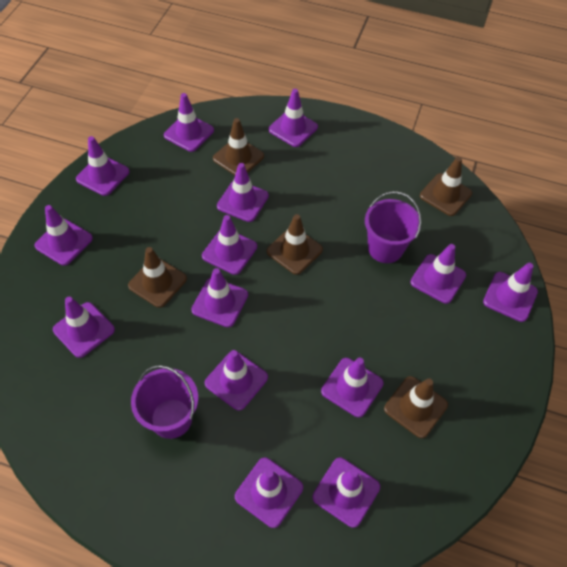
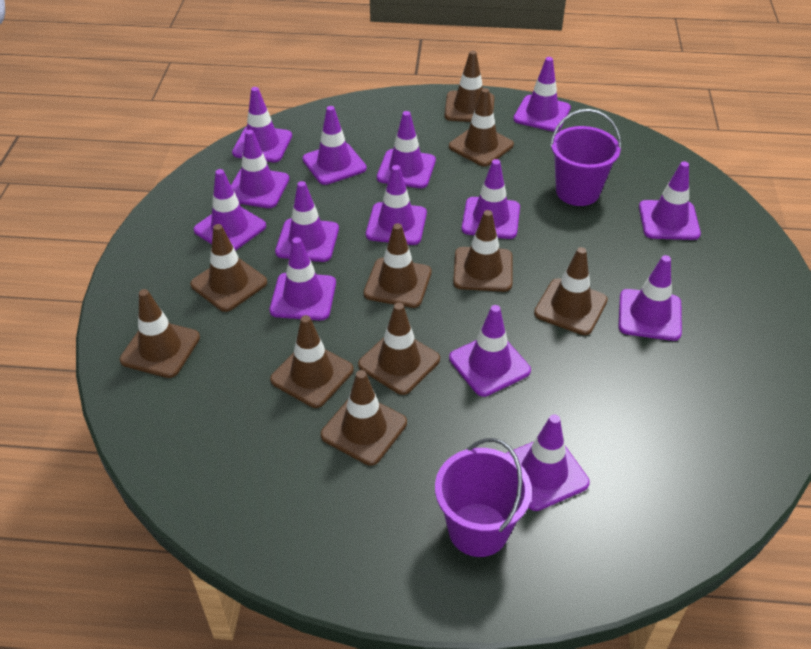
brown traffic cone: [128,247,187,308] [213,118,264,175] [267,214,323,275] [384,376,448,438] [420,157,472,216] = 5 -> [120,289,200,378] [190,224,267,312] [270,315,354,408] [321,370,407,466] [358,303,440,395] [364,223,432,308] [444,51,494,122] [449,88,514,166] [453,210,512,292] [534,247,608,335] = 10

